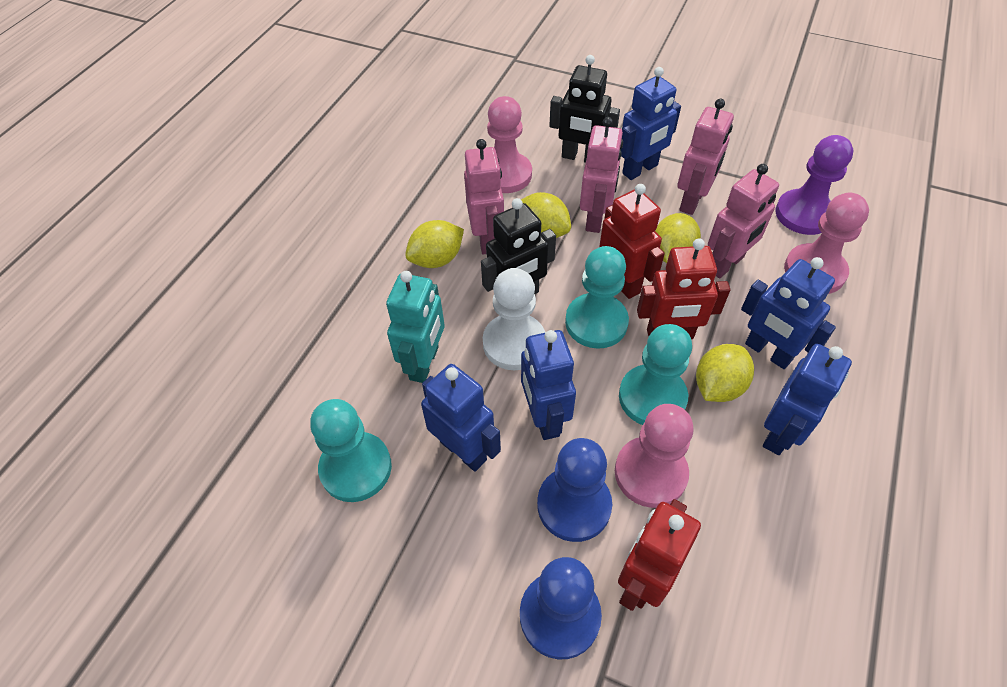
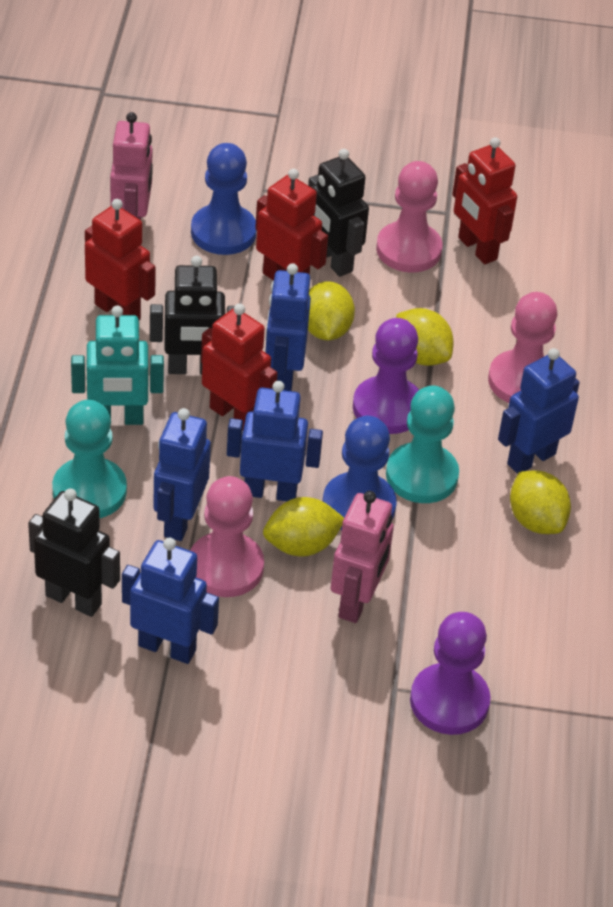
black robot: [481,198,556,294] [549,55,620,163] = 2 -> [28,488,120,617] [150,256,234,375] [308,149,369,277] = 3
pink robot: [464,139,504,255] [580,117,623,233] [677,99,734,215] [708,164,779,278] = 4 -> [110,112,152,220] [331,491,394,623] = 2
purple pawn: [776,135,853,235] = 1 -> [353,318,419,434] [410,612,491,735] = 2
red robot: [599,184,665,299] [618,499,701,611] [637,238,730,339] = 3 -> [85,199,156,320] [201,303,278,429] [255,169,328,281] [452,137,517,264] = 4
turquoise pawn: [310,399,392,502] [565,246,629,349] [619,324,692,425] = 3 -> [52,400,127,518] [386,386,459,503] = 2
white pawn: [483,268,546,370] = 1 -> none = 0

